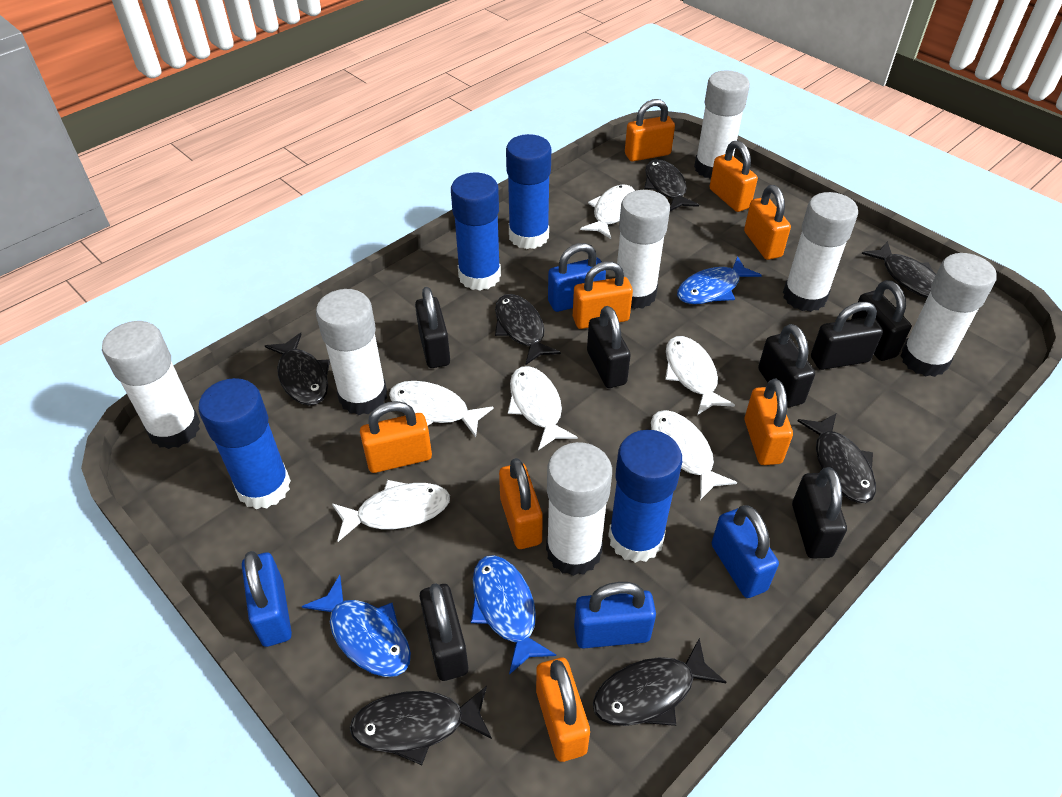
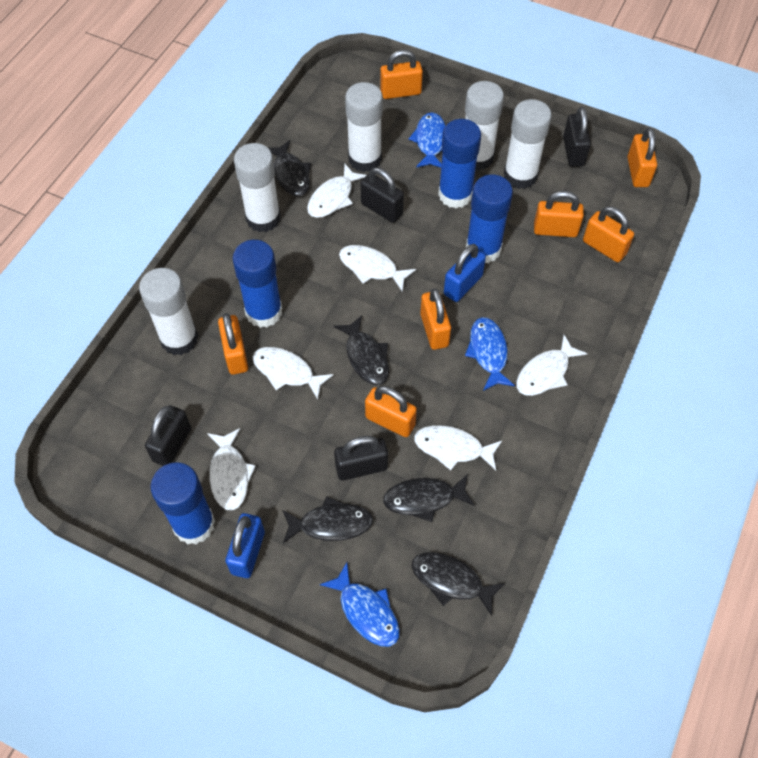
black fish: [265,333,330,406] [350,686,492,765] [495,294,561,365] [593,638,726,726] [644,159,699,211] [798,413,876,503] [862,241,936,298] = 7 -> [268,140,311,196] [282,496,373,543] [334,315,389,385] [383,474,475,522] [412,552,505,616] = 5
black padlock: [415,287,450,368] [420,583,468,681] [587,306,631,388] [758,324,815,408] [792,467,847,559] [811,302,883,370] [851,280,911,361] = 7 -> [145,405,191,466] [334,436,388,481] [360,168,404,223] [563,107,591,167] = 4
blue padlock: [242,551,292,647] [548,243,606,312] [574,582,656,648] [712,505,779,598] = 4 -> [225,513,265,578] [444,244,486,302] = 2
orange padlock: [360,401,432,473] [499,458,543,549] [536,658,590,762] [573,262,633,329] [625,99,675,161] [710,140,758,212] [744,185,791,260] [745,379,793,465] = 8 -> [218,313,248,375] [365,386,417,437] [380,50,423,99] [420,288,451,350] [534,191,584,237] [583,207,634,262] [628,127,657,187] = 7
white glue stick: [102,321,200,449] [316,289,387,415] [546,442,612,576] [617,190,670,309] [694,70,750,179] [783,192,858,312] [900,253,997,377] = 7 -> [139,268,198,355] [234,143,281,232] [345,82,383,172] [465,81,504,171] [504,99,552,189] = 5

